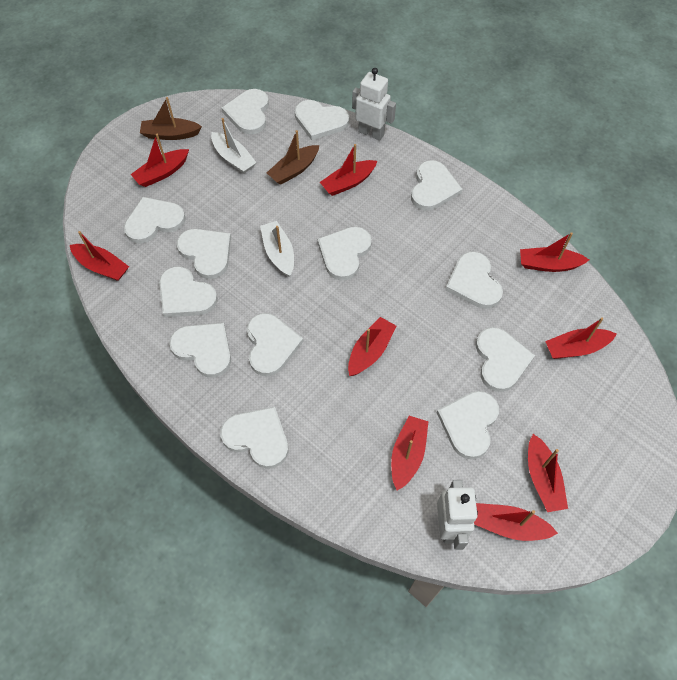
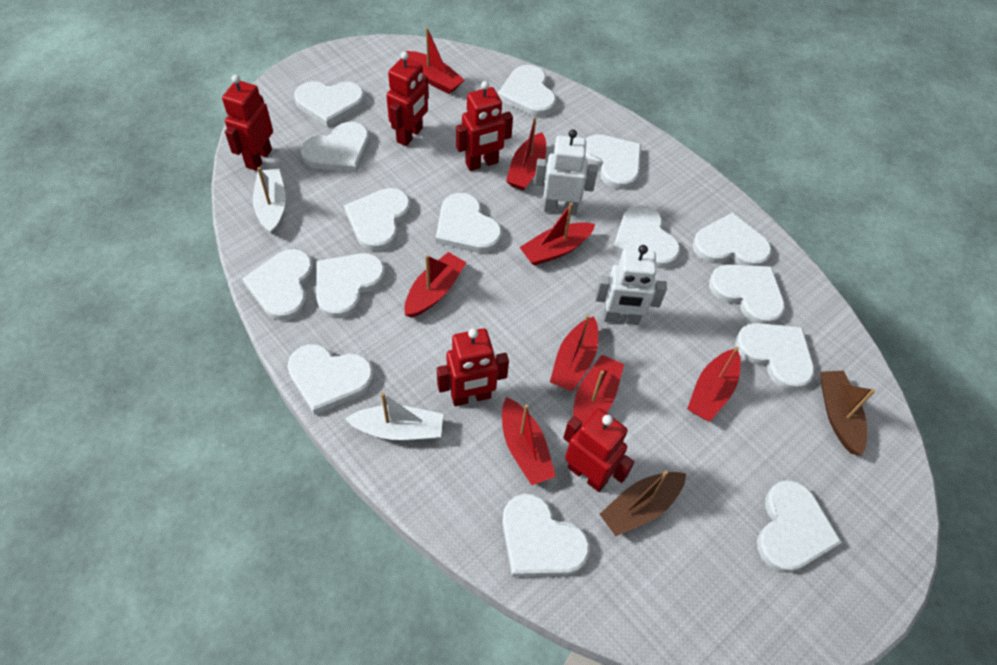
red boat: [70,231,129,281] [131,134,189,187] [320,144,377,196] [348,317,396,376] [391,416,429,491] [474,503,558,541] [520,232,589,272] [528,434,568,512] [545,317,616,359] = 9 -> [404,252,467,318] [406,27,464,94] [502,397,556,485] [506,118,546,190] [520,203,595,266] [550,315,598,392] [573,355,624,425] [687,347,741,422] = 8
red robot: none = 0 -> [222,75,273,171] [386,51,429,146] [437,328,509,406] [456,81,513,171] [563,408,634,492] = 5
white heart: [124,197,186,244] [159,266,218,317] [169,323,231,378] [177,229,231,279] [220,407,288,469] [222,89,269,134] [247,313,304,376] [294,100,349,140] [317,227,372,281] [411,160,463,211] [437,391,499,459] [445,252,503,309] [476,327,535,392] = 13 -> [242,249,314,321] [287,344,374,415] [294,81,365,127] [301,122,370,172] [316,253,386,319] [344,188,411,251] [436,193,502,253] [498,65,556,117] [502,494,590,577] [585,134,641,189] [612,205,680,268] [693,213,772,266] [709,264,785,324] [735,323,814,391] [757,480,842,573] = 15

